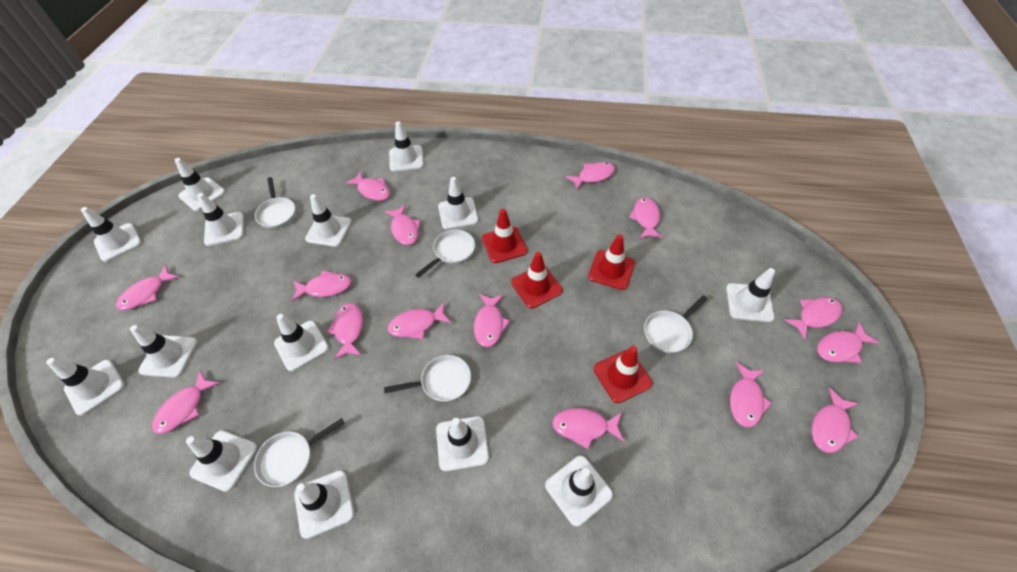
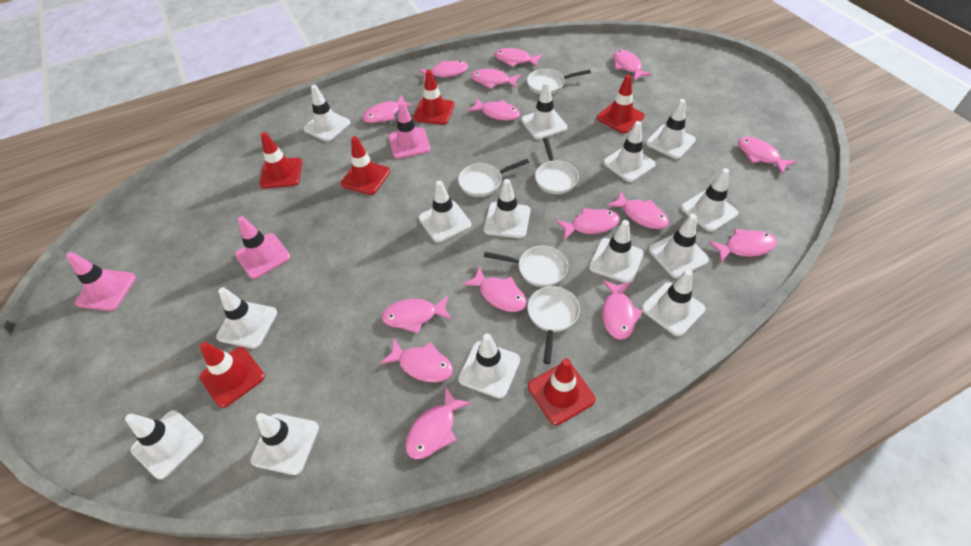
pink traffic cone: none = 0 -> [66,252,136,311] [235,216,290,279] [389,102,430,159] = 3
red traffic cone: [482,209,527,263] [511,252,563,308] [588,234,635,290] [593,346,653,403] = 4 -> [199,342,265,408] [259,132,302,188] [341,136,390,195] [413,70,455,125] [528,358,596,425] [597,75,645,133] = 6

